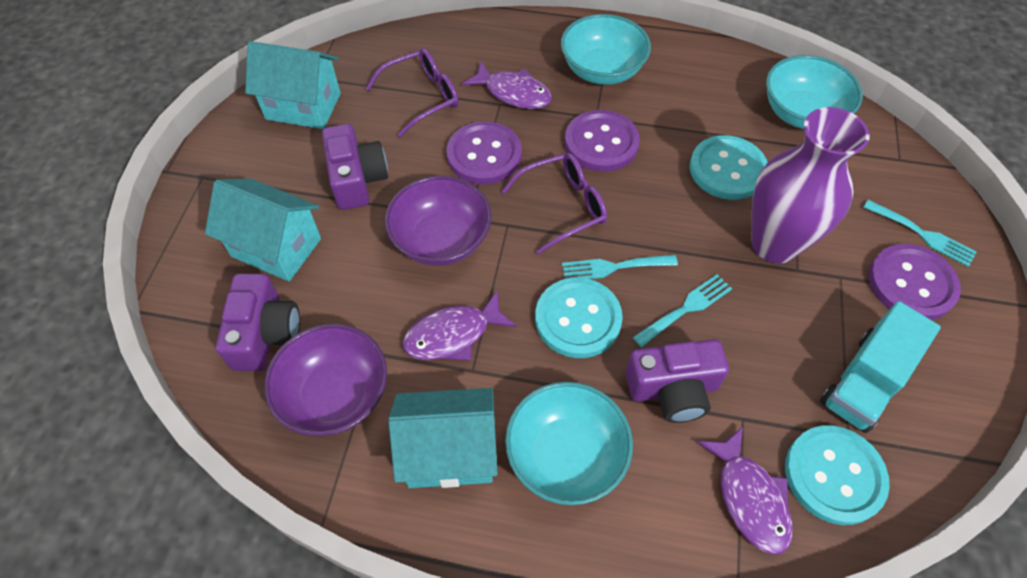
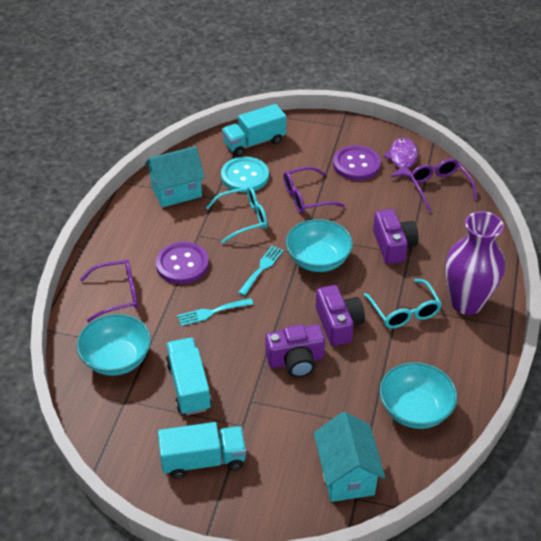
purple bowl: [264,324,387,436] [385,176,491,266] = 2 -> none = 0
purple button: [446,121,522,184] [565,110,640,172] [869,244,961,320] = 3 -> [156,242,209,284] [333,145,381,180] = 2
purple fish: [403,290,517,360] [462,61,552,109] [697,427,793,555] = 3 -> [383,138,418,177] = 1
purple glasses: [366,48,459,137] [502,153,607,254] = 2 -> [80,259,138,322] [283,166,345,213] [410,158,477,212] = 3
turquoise button: [535,278,623,358] [690,135,768,200] [785,425,890,525] = 3 -> [221,157,269,192] = 1
turquoise fork: [562,255,678,279] [633,274,732,347] [863,200,976,267] = 3 -> [177,298,253,326] [238,246,284,296] = 2
turquoise glasses: none = 0 -> [206,186,267,243] [364,279,442,328] = 2
turquoise house: [205,179,321,282] [245,41,341,129] [388,388,498,488] = 3 -> [145,146,205,208] [314,412,385,502] = 2
turquoise truck: [820,301,941,433] = 1 -> [158,422,246,479] [166,338,212,415] [222,104,286,157] = 3

